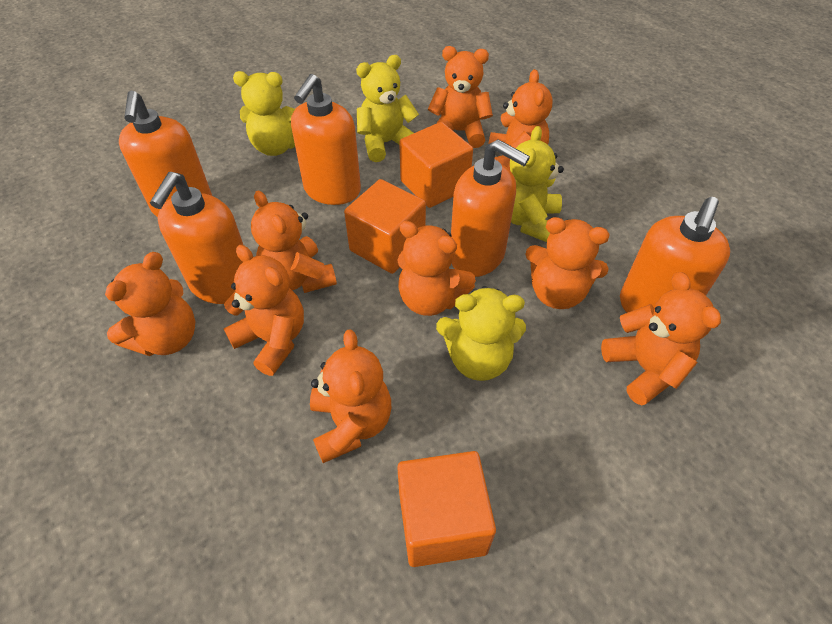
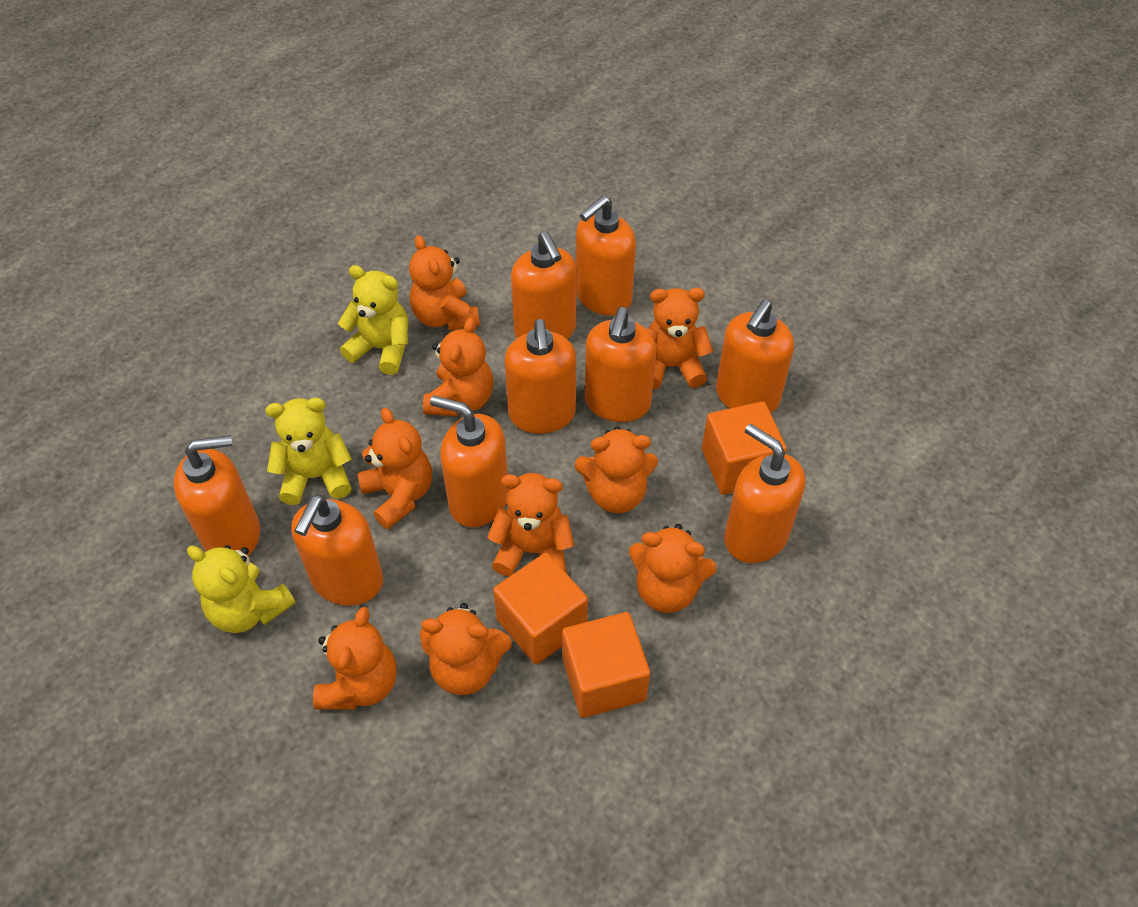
orange soap dispenser: [119,91,212,217] [150,172,243,304] [291,74,361,205] [451,139,530,277] [620,197,730,313] = 5 -> [174,435,260,556] [291,494,383,606] [430,395,508,527] [504,319,576,434] [511,231,577,339] [576,195,636,316] [585,307,657,422] [716,300,794,413] [724,423,805,563] = 9
yellow teddy bear: [233,71,295,156] [356,55,419,162] [436,286,526,381] [510,126,564,242] = 4 -> [187,545,296,633] [266,398,352,505] [338,265,408,375] = 3

